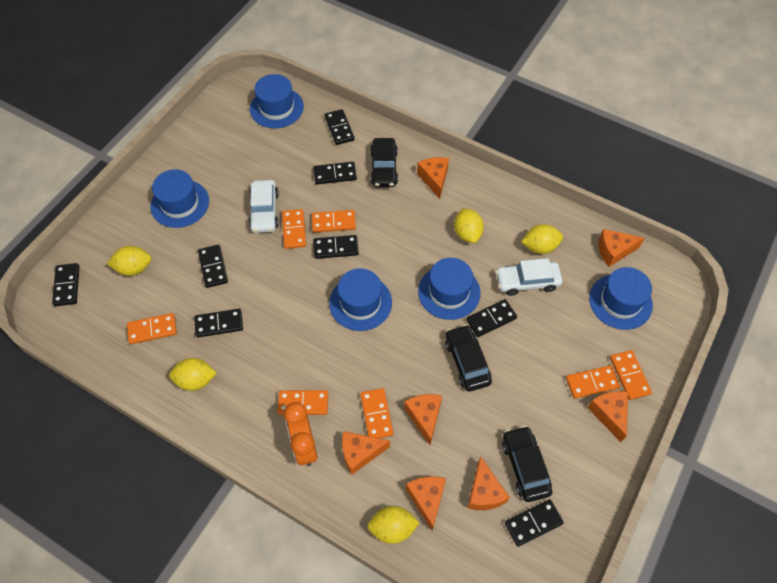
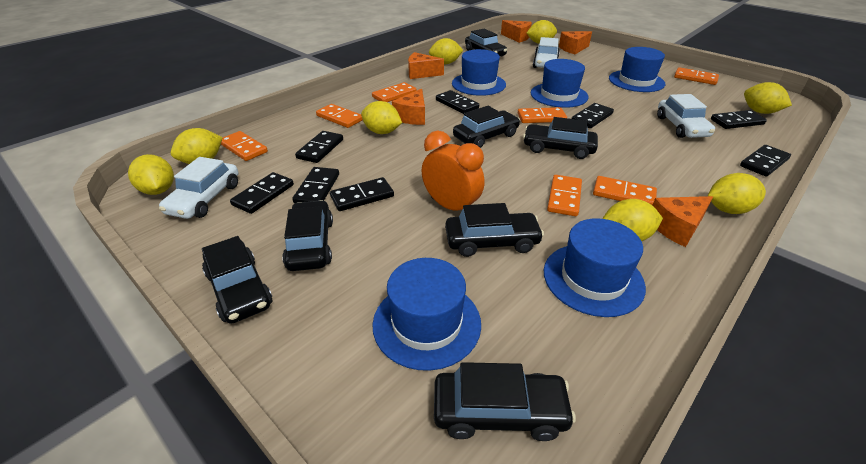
black car: [370,138,398,187] [445,324,492,392] [502,426,552,502] = 3 -> [202,236,272,324] [282,200,333,271] [434,362,576,441] [445,203,544,257] [453,106,520,148] [465,29,507,56] [523,117,598,159] = 7
orange cheese: [342,431,390,475] [404,394,442,445] [406,476,446,531] [417,157,449,199] [468,456,510,510] [587,391,628,442] [598,229,645,267] = 7 -> [392,89,425,125] [408,52,444,79] [501,20,532,43] [559,31,592,54] [652,196,713,247] = 5
white car: [249,180,279,233] [495,258,562,296] = 2 -> [159,157,238,219] [533,37,560,68] [657,94,715,138] = 3
yellow lemon: [107,246,151,276] [169,358,217,391] [367,506,420,544] [454,208,484,243] [521,224,563,254] = 5 -> [128,154,174,195] [171,128,223,164] [361,101,402,134] [429,38,463,64] [527,20,557,44] [602,199,663,241] [708,173,766,214] [744,82,792,114] = 8

